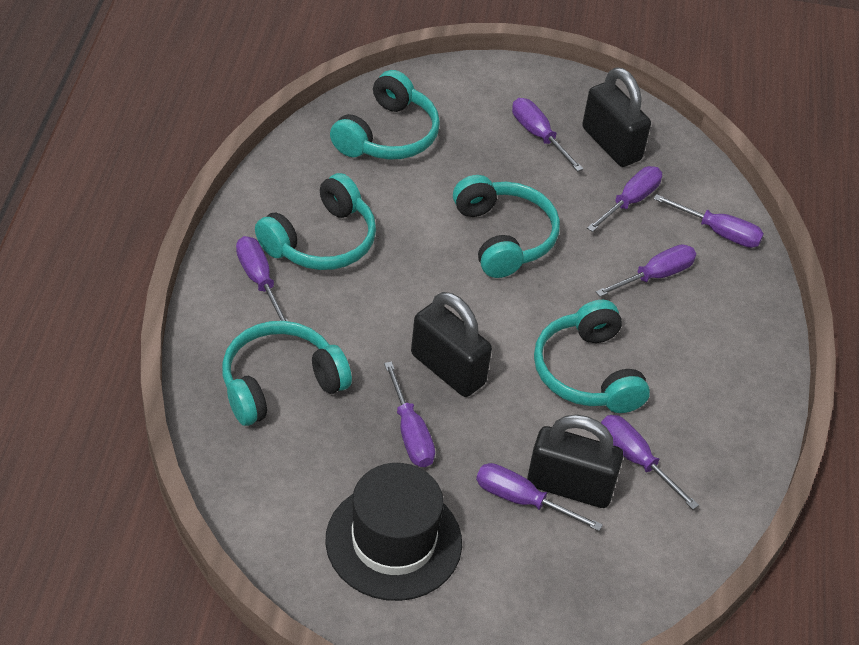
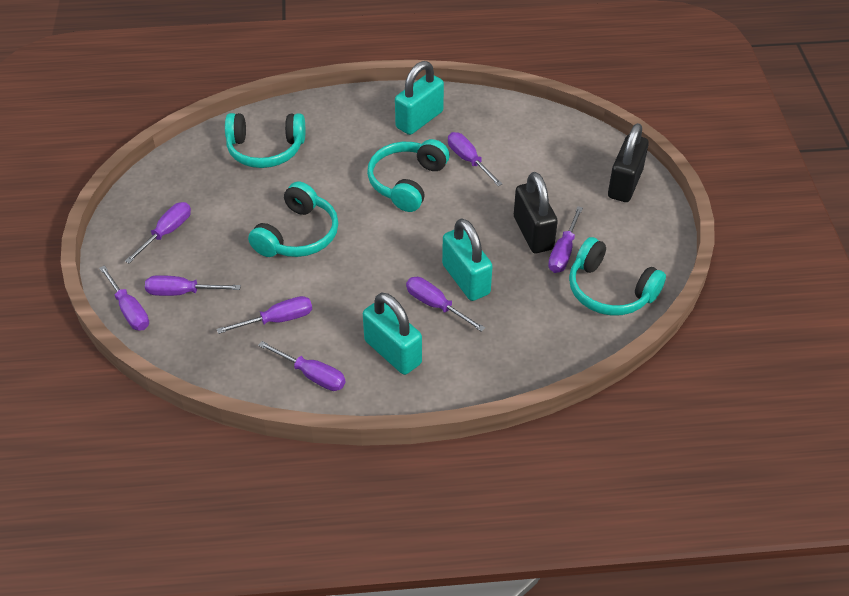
black hat: [325,463,462,601] = 1 -> none = 0
black padlock: [411,292,492,397] [527,414,624,508] [582,67,651,167] = 3 -> [514,172,558,253] [608,123,649,202] = 2
turquoise headphones: [222,321,352,426] [255,173,376,270] [330,70,440,160] [453,175,560,278] [534,300,650,413] = 5 -> [225,113,305,168] [248,182,338,257] [367,139,449,212] [569,237,666,316] = 4
turquoise padlock: none = 0 -> [363,293,422,375] [395,61,444,135] [442,218,493,301] = 3

